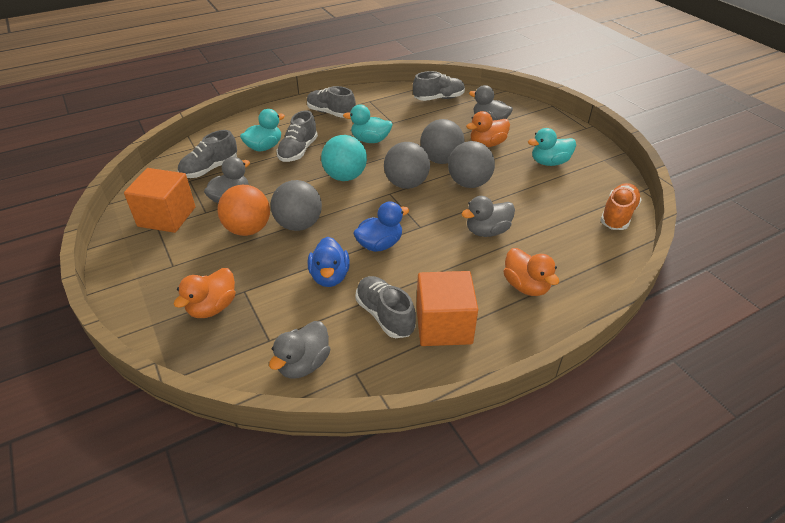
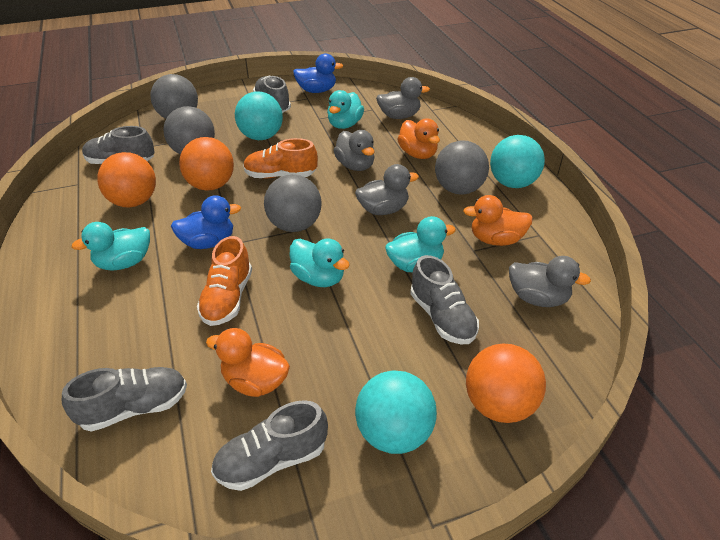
orange ball: [217,185,270,236] = 1 -> [97,152,156,207] [179,137,234,191] [466,343,546,423] = 3
orange cube: [124,168,195,233] [416,271,478,346] = 2 -> none = 0
orange shoe: [600,183,642,230] = 1 -> [197,236,252,326] [243,138,318,178] = 2
turquoise ball: [321,135,367,181] = 1 -> [235,92,283,140] [355,370,437,454] [490,135,545,188] = 3
turquoise duck: [240,109,285,151] [343,105,393,143] [528,128,576,166] = 3 -> [71,222,150,271] [289,238,350,287] [327,90,364,129] [385,216,456,272] = 4

